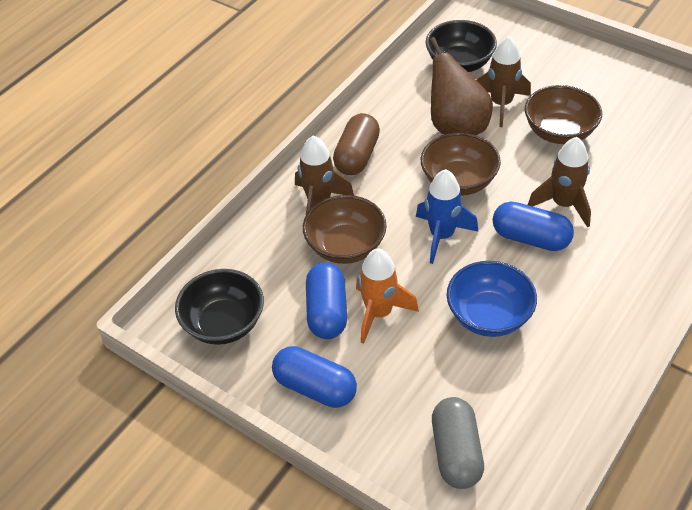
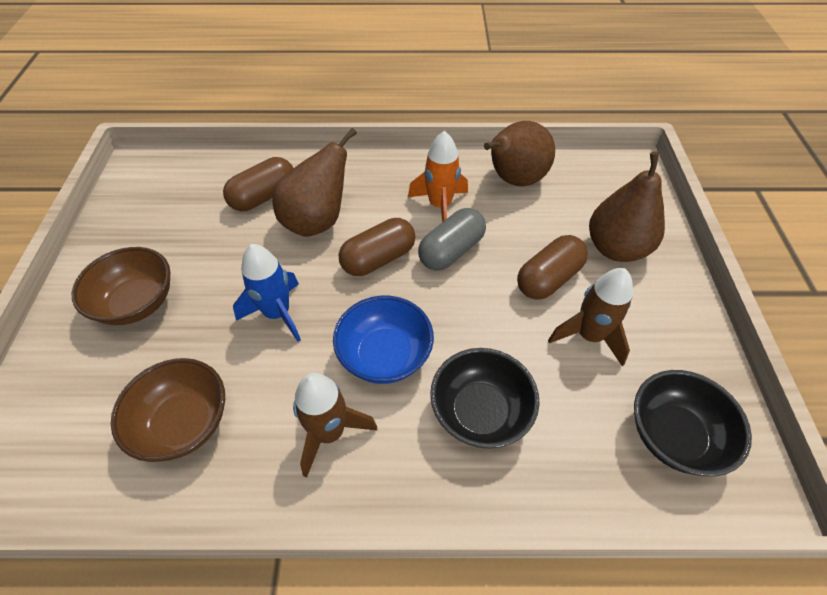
blue capsule: [272,346,357,408] [306,262,347,339] [493,202,574,251] = 3 -> none = 0
brown bowl: [303,195,387,264] [421,132,501,195] [525,85,602,144] = 3 -> [72,247,170,325] [111,358,225,462] = 2
brown capsule: [333,113,380,175] = 1 -> [223,157,293,211] [339,218,415,276] [517,235,588,300] = 3
brown pear: [429,37,493,135] = 1 -> [272,128,357,237] [484,121,555,186] [589,152,665,262] = 3
brown rocket: [295,135,354,215] [476,36,531,127] [528,137,591,228] = 3 -> [293,373,377,478] [548,268,633,366] = 2

